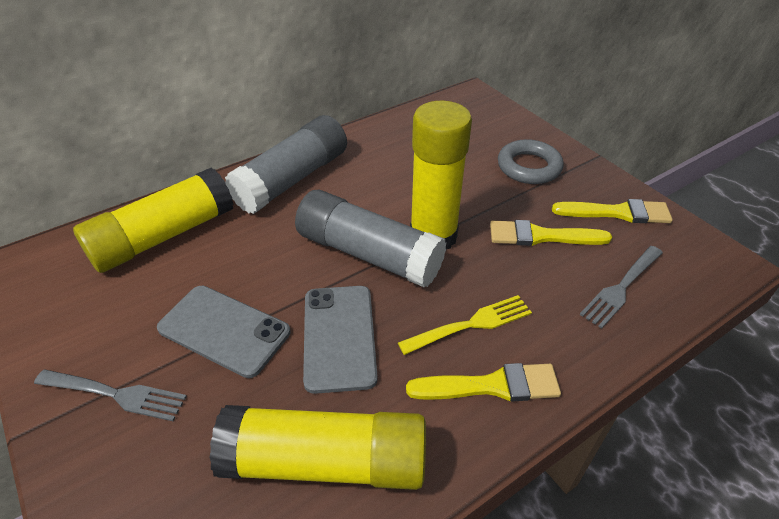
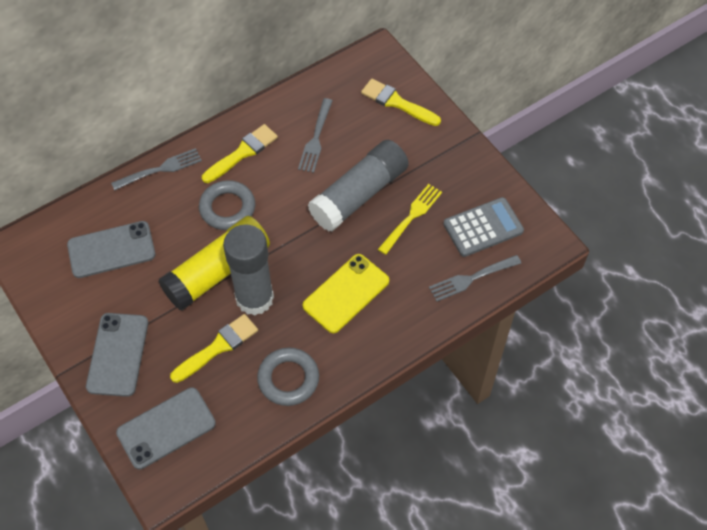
grey calculator: none = 0 -> [443,197,524,257] = 1
grey fork: [34,370,187,421] [579,246,663,329] = 2 -> [111,148,202,191] [298,98,333,173] [429,255,521,302] = 3
grey phone: [157,286,291,378] [303,286,378,394] = 2 -> [67,221,156,278] [86,313,148,397] [116,387,216,469] = 3
grey ring: [498,139,563,184] = 1 -> [199,180,255,230] [257,347,319,406] = 2
yellow glue stick: [73,168,234,273] [209,405,426,490] [410,101,472,249] = 3 -> [158,216,270,311] = 1
yellow phone: none = 0 -> [303,254,389,333] = 1

